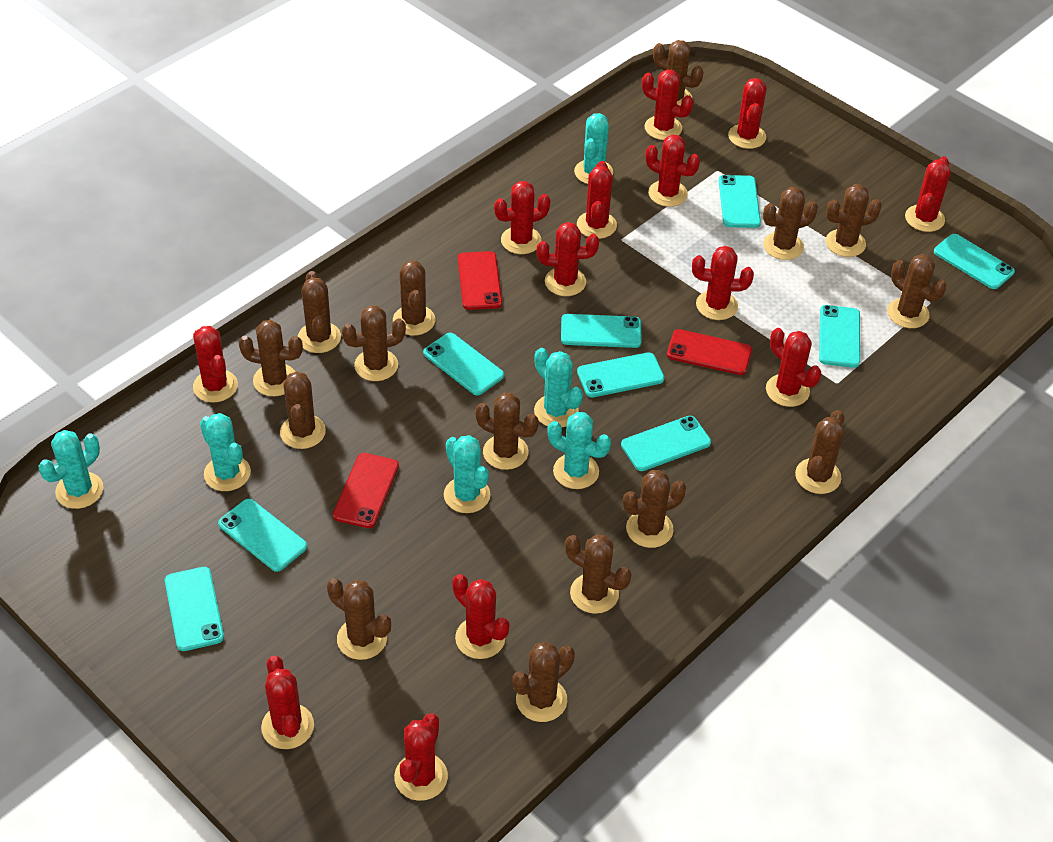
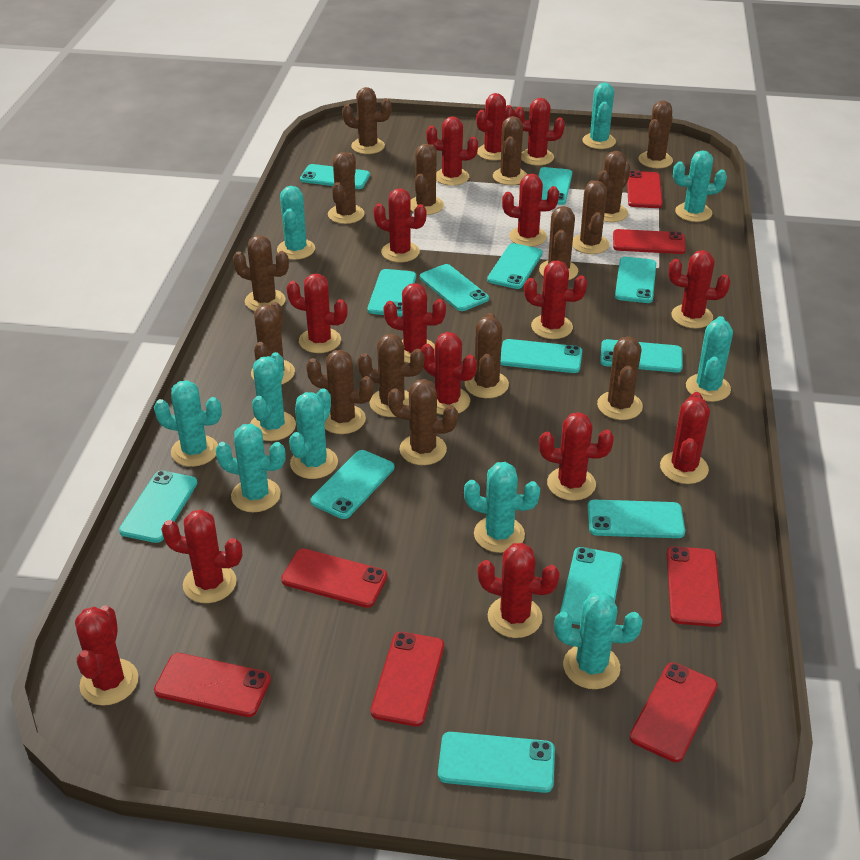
red cactus: [193,326,238,403] [261,655,314,749] [394,713,448,801] [452,574,510,659] [494,181,551,254] [537,222,599,296] [577,161,617,239] [642,69,693,140] [645,134,700,207] [692,246,754,320] [728,78,767,149] [766,328,821,407] [905,156,950,232] = 13 -> [75,606,138,706] [161,510,242,603] [286,274,348,353] [373,188,426,262] [384,283,446,363] [421,332,477,415] [426,117,478,186] [476,93,514,161] [478,543,560,638] [502,174,559,247] [514,98,565,165] [524,260,587,339] [539,412,614,501] [660,392,710,484] [668,250,730,328] = 15
red phone: [333,453,399,528] [458,251,502,310] [667,329,752,375] = 3 -> [154,653,271,717] [281,548,387,608] [371,632,444,726] [613,229,686,254] [627,171,663,208] [630,662,718,762] [667,546,723,627] = 7
turquoise cactus: [39,430,103,509] [200,413,251,491] [444,435,490,513] [534,348,583,427] [547,412,611,489] [574,113,613,184] = 6 -> [154,380,222,467] [215,424,286,512] [250,352,296,441] [277,186,315,260] [289,388,338,479] [464,462,540,553] [554,591,643,689] [582,83,616,149] [673,150,727,222] [686,316,733,402] = 10
turquoise phone: [165,567,224,651] [218,499,307,572] [423,333,504,395] [561,314,642,348] [577,352,664,398] [621,416,711,471] [719,175,761,228] [819,305,860,368] [934,234,1015,289] = 9 -> [119,471,197,543] [300,164,370,189] [310,450,394,519] [367,269,416,316] [420,264,489,311] [438,732,555,793] [487,243,543,289] [500,339,582,373] [538,167,572,205] [560,547,622,625] [587,500,685,538] [600,339,683,373] [615,257,656,303] = 13

